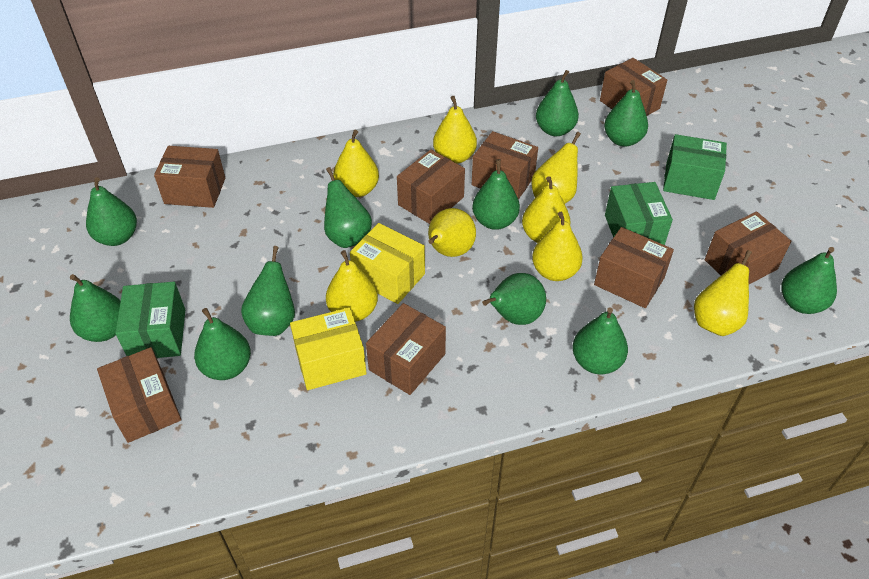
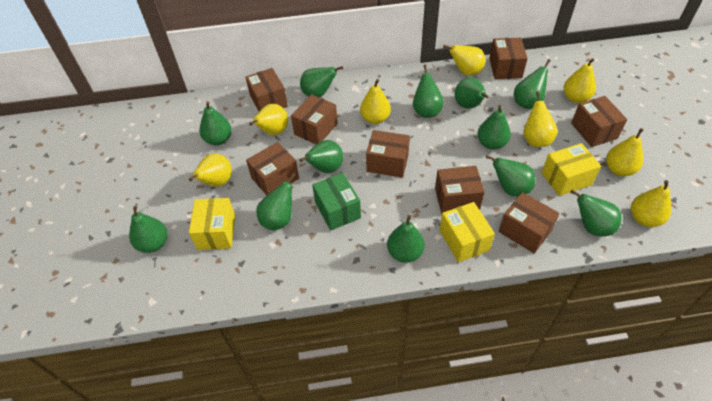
green box: [115,282,185,358] [605,182,673,245] [663,134,727,200] = 3 -> [312,173,361,231] = 1
green pear: [70,274,121,342] [86,177,137,246] [194,308,251,380] [241,246,295,336] [324,167,372,248] [472,159,520,230] [482,273,546,325] [536,70,579,136] [572,307,628,374] [604,80,648,147] [781,247,837,314] = 11 -> [129,206,167,253] [199,101,232,145] [256,173,295,231] [299,140,343,173] [300,66,343,97] [387,215,425,263] [413,64,444,117] [454,78,489,109] [477,105,511,150] [486,155,535,196] [514,59,551,109] [570,190,622,237] = 12
yellow box: [290,307,367,390] [350,223,425,304] = 2 -> [189,198,235,250] [440,202,495,262] [541,143,601,196] = 3

